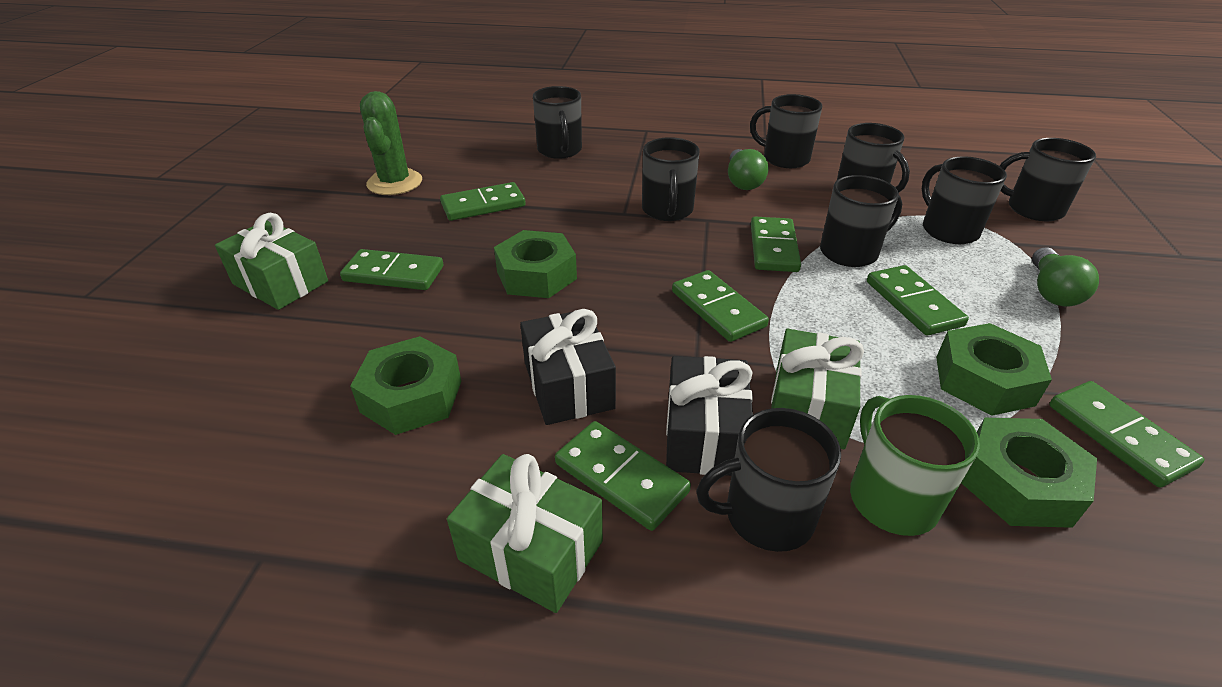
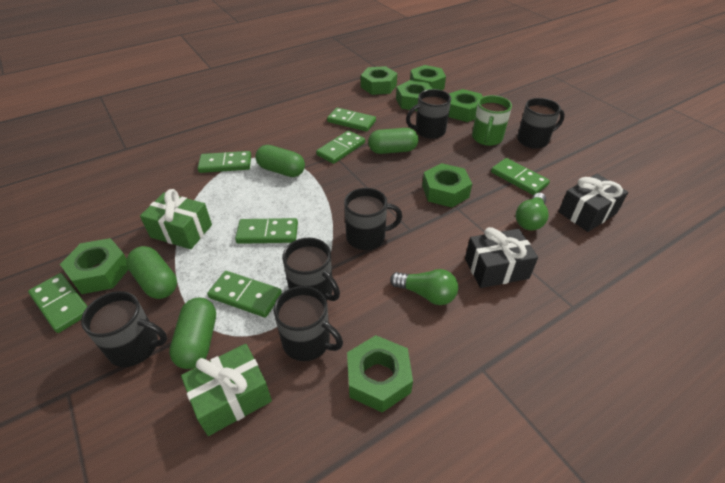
black mug: [533,86,582,159] [642,137,700,221] [696,408,841,552] [750,94,823,168] [820,175,902,267] [837,123,910,193] [922,156,1007,244] [1000,138,1096,221] = 8 -> [81,291,167,367] [274,286,343,361] [282,238,340,301] [344,188,402,250] [406,89,451,139] [517,98,565,149] = 6
green cactus: [360,91,422,195] = 1 -> none = 0
green capsule: none = 0 -> [126,246,177,299] [169,297,216,369] [255,145,305,177] [368,128,419,154] = 4
green gift: [215,213,328,310] [447,454,603,613] [771,329,864,449] = 3 -> [140,189,212,249] [181,344,272,436] = 2
green nut: [350,336,461,435] [494,230,577,298] [936,323,1052,416] [961,418,1097,528] = 4 -> [60,238,128,294] [347,335,413,413] [361,66,397,95] [396,80,432,111] [410,65,446,90] [422,163,472,208] [448,89,483,122] = 7

